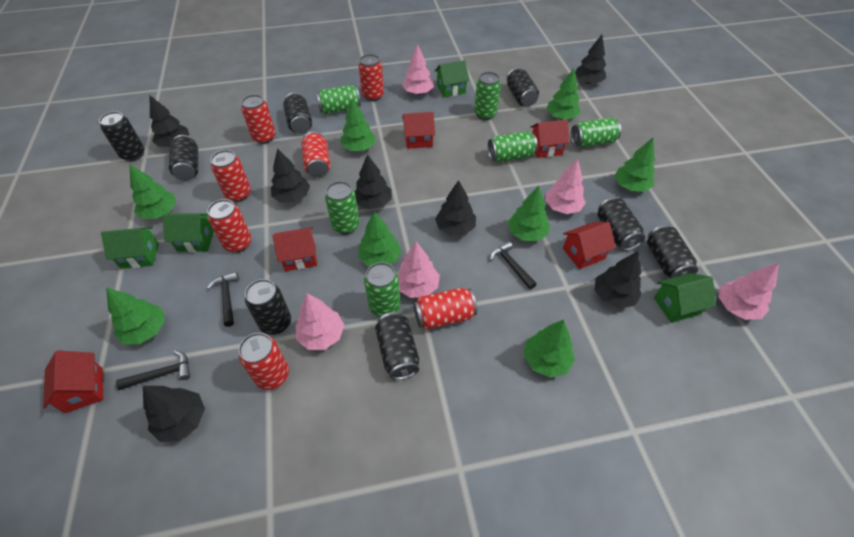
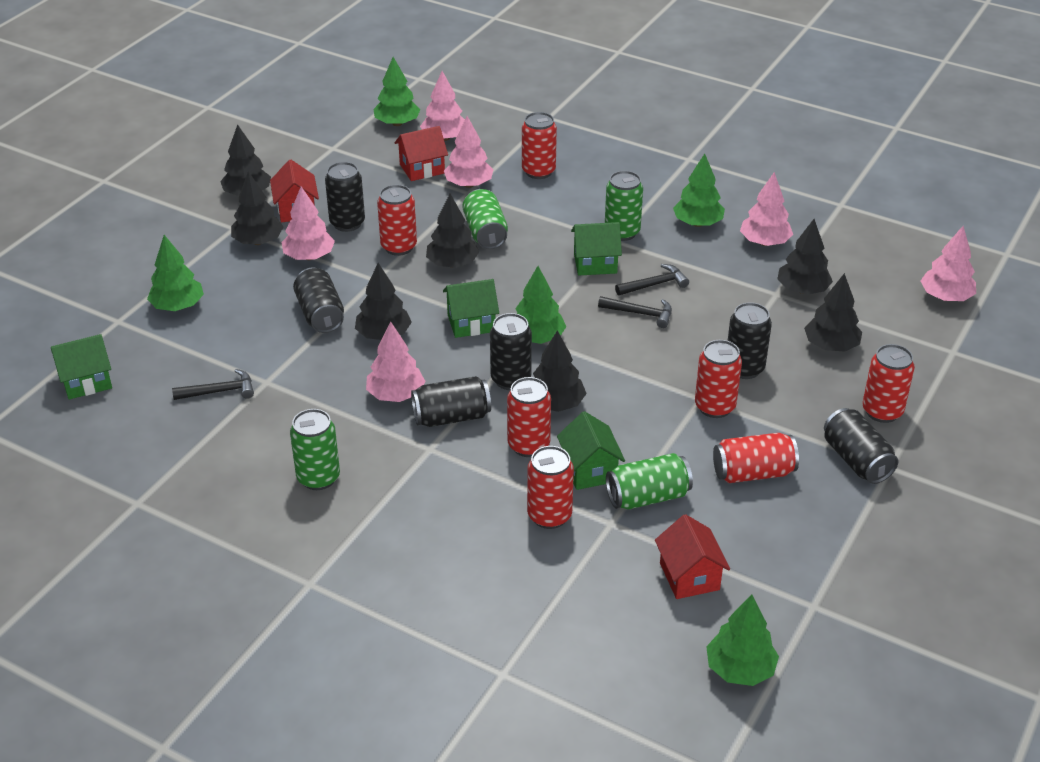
black can: [99,111,144,161] [169,135,198,181] [245,279,291,335] [283,93,312,134] [375,312,419,380] [507,68,539,107] [598,197,645,251] [647,225,698,279] = 8 -> [293,268,344,333] [325,162,365,232] [411,376,491,427] [490,313,532,390] [728,302,772,379] [824,408,898,484] = 6
green can: [316,85,361,114] [325,181,360,234] [364,262,401,317] [474,72,501,120] [488,131,538,162] [571,117,621,148] = 6 -> [290,409,340,490] [462,189,508,249] [605,171,643,241] [606,453,693,510] = 4
green tree: [106,288,165,344] [130,165,176,219] [340,99,376,151] [358,211,401,266] [508,186,550,241] [524,320,575,378] [547,69,581,120] [614,138,655,192] = 8 -> [147,235,204,311] [373,57,420,126] [515,266,566,344] [673,153,725,227] [706,595,779,686] = 5
pink tree: [296,293,344,350] [397,242,440,298] [402,44,434,95] [545,159,586,214] [719,263,779,320] = 5 -> [281,186,335,260] [366,321,426,402] [420,71,465,141] [444,116,494,188] [740,172,793,246] [920,226,976,301] = 6
red house: [43,350,103,413] [272,227,317,271] [402,112,435,149] [531,120,570,158] [563,222,616,269] = 5 -> [270,160,319,222] [395,126,448,181] [655,514,730,599] = 3

